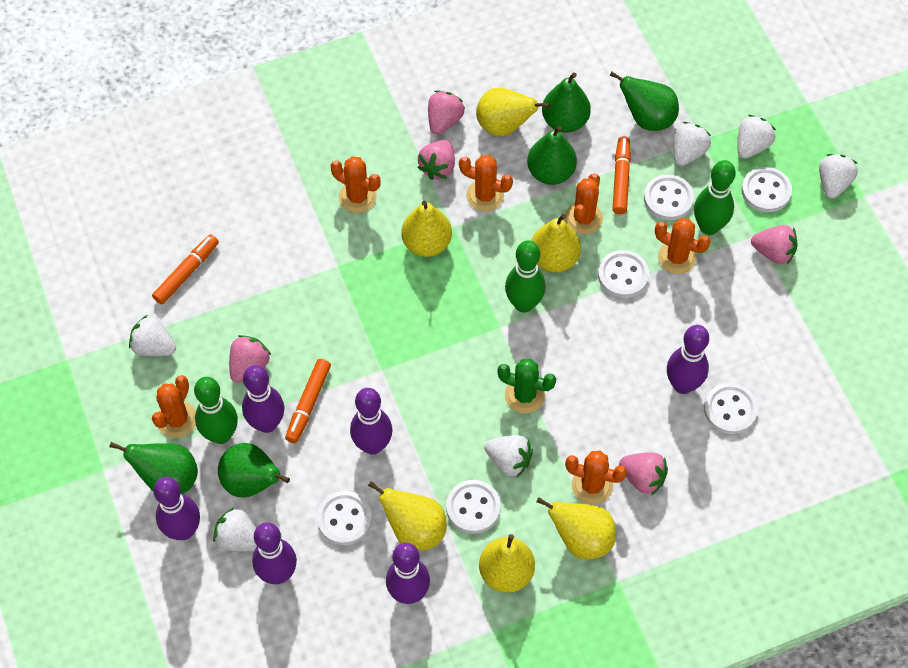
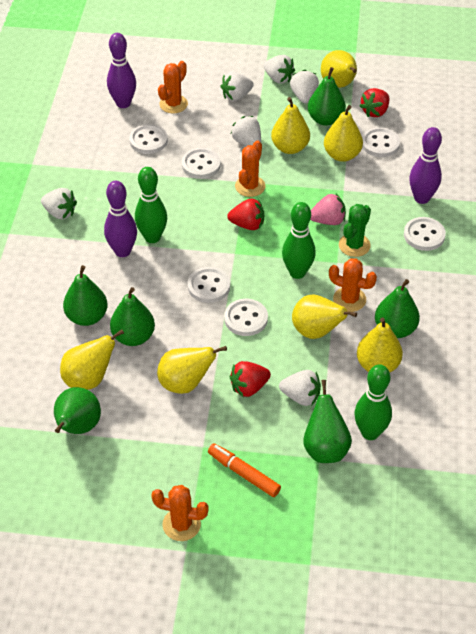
green pear: [109,442,198,494] [218,443,290,498] [527,126,577,185] [542,72,591,133] [610,71,679,131] = 5 -> [54,387,101,434] [63,265,108,326] [110,287,155,346] [303,380,352,463] [308,67,346,126] [375,279,420,338] = 6
orange cactus: [152,375,196,438] [330,156,381,213] [459,155,513,211] [565,173,603,234] [565,450,627,505] [655,218,711,274] = 6 -> [151,485,209,541] [158,61,188,113] [235,140,265,197] [329,258,377,312] = 4
orange marker: [152,234,219,304] [285,359,331,443] [613,136,631,214] = 3 -> [208,443,281,497] = 1
pink strawberry: [229,335,271,382] [417,140,455,180] [428,91,465,134] [619,452,668,495] [751,225,797,264] = 5 -> [310,194,346,225] = 1
purple bowling pin: [153,477,200,540] [242,365,284,433] [252,522,297,584] [350,388,393,455] [386,542,430,604] [667,325,709,394] = 6 -> [104,181,137,257] [107,33,136,108] [409,127,442,204] = 3
red strawberry: none = 0 -> [227,199,264,230] [229,361,271,397] [359,88,389,117] = 3
yellow pear: [368,481,447,550] [401,201,452,257] [476,87,550,137] [479,534,535,593] [531,214,581,272] [536,497,616,559] = 6 -> [60,330,124,390] [157,346,227,394] [271,97,310,154] [292,294,357,339] [321,50,357,88] [324,105,363,162] [357,317,403,372] = 7

